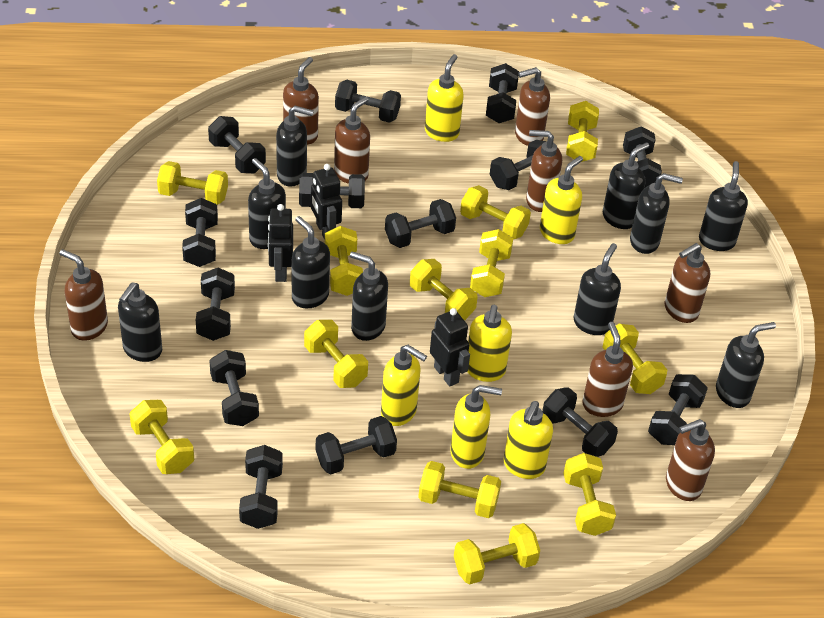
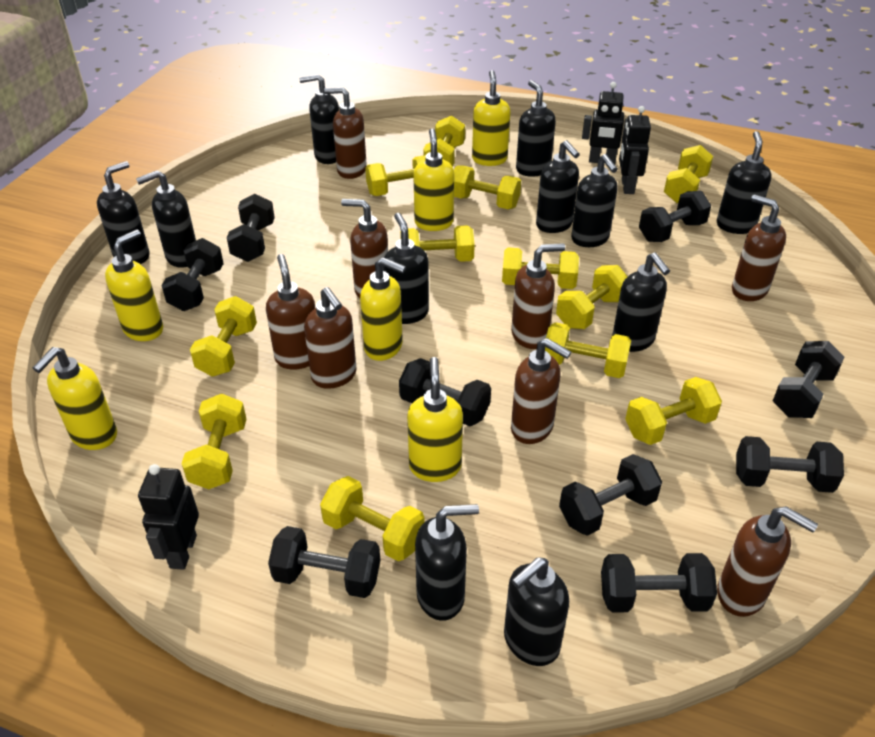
black dumbbell: [182,198,218,267] [196,268,235,341] [208,116,266,173] [209,350,259,426] [239,445,283,529] [299,173,365,208] [316,416,397,474] [335,80,401,123] [385,199,456,248] [486,63,519,123] [489,140,547,190] [542,387,618,457] [623,126,662,188] [648,374,708,445] = 14 -> [161,238,224,311] [227,194,275,262] [268,526,380,598] [399,358,491,426] [559,454,662,536] [601,553,717,613] [639,191,711,242] [736,436,844,493] [773,341,844,418] = 9
black soap dispenser: [118,282,162,362] [248,158,286,249] [276,106,314,187] [292,216,330,309] [350,252,388,341] [574,243,621,335] [603,142,649,229] [630,173,683,254] [699,161,748,251] [716,322,776,408] = 10 -> [97,161,150,264] [136,170,196,268] [299,74,339,164] [383,213,429,324] [415,504,479,621] [504,557,569,666] [516,80,556,177] [536,140,580,233] [571,154,618,247] [612,253,670,352] [717,131,771,234] = 11

